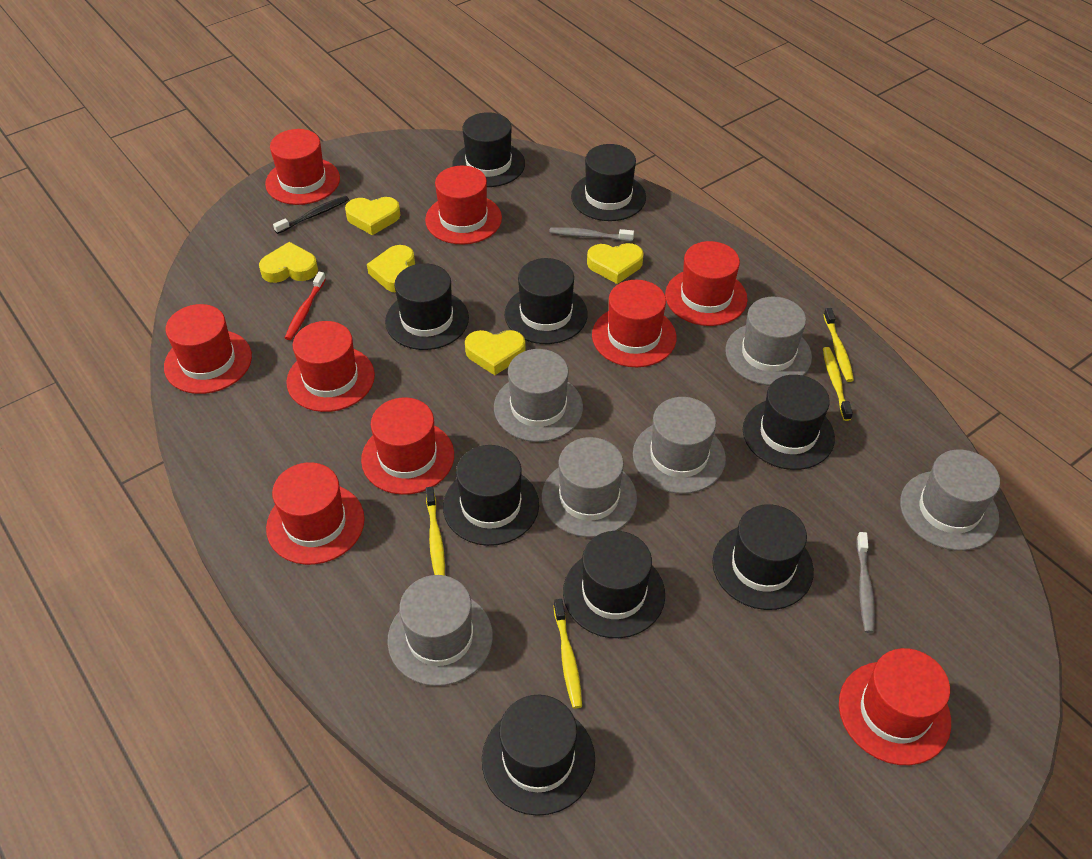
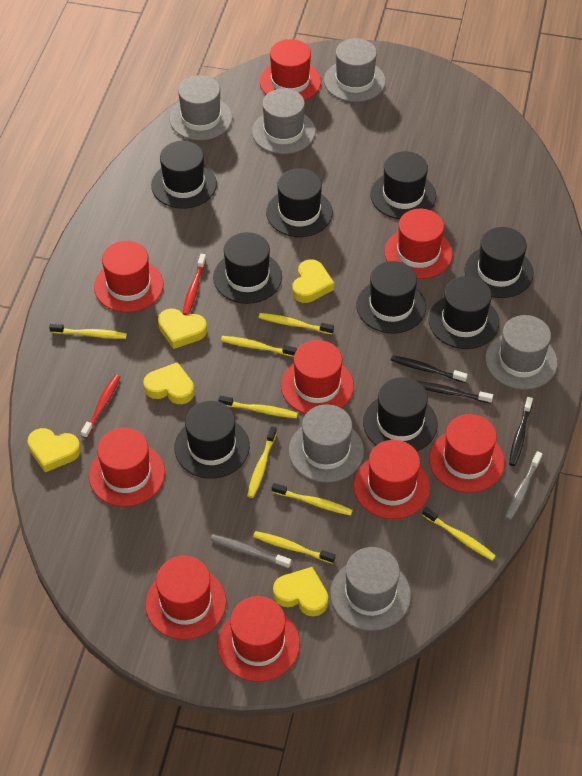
black toothbrush: [273,196,349,234] = 1 -> [391,355,468,383] [417,381,493,404] [509,397,533,466] = 3
red toothbrush: [285,272,326,340] = 1 -> [81,375,120,438] [183,254,206,315] = 2
yellow toothbrush: [425,487,445,576] [553,599,582,709] [823,308,854,382] [823,347,853,421] = 4 -> [49,323,127,339] [218,396,298,418] [221,336,297,357] [247,426,277,498] [253,531,335,564] [259,313,334,334] [272,483,353,516] [422,507,496,561] = 8

